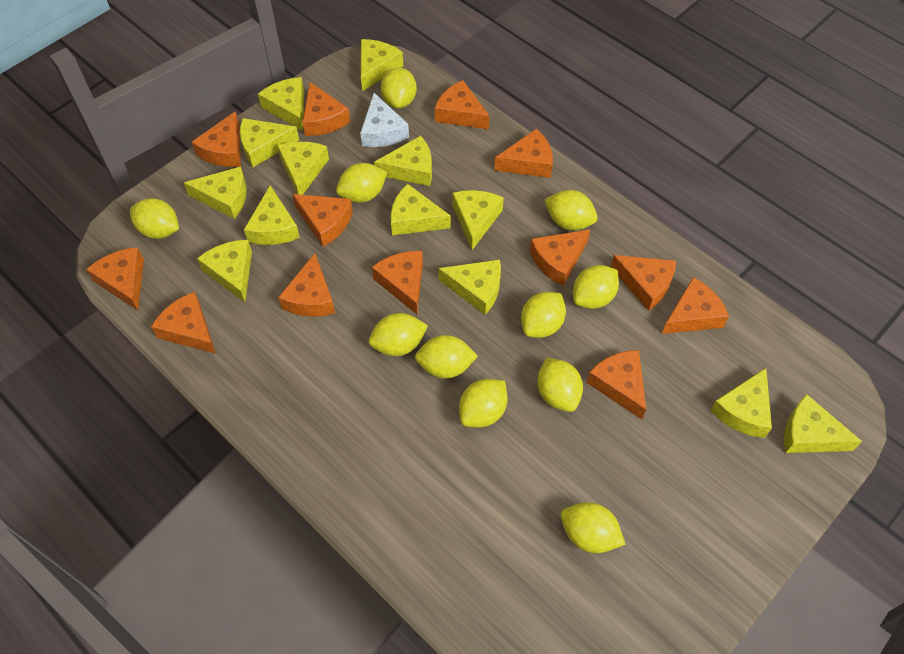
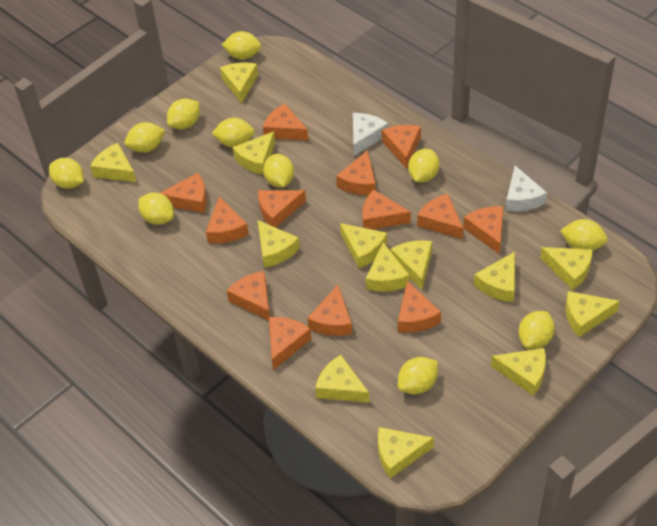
white cheese: [360,93,409,147] = 1 -> [353,113,389,156] [505,166,547,212] = 2

